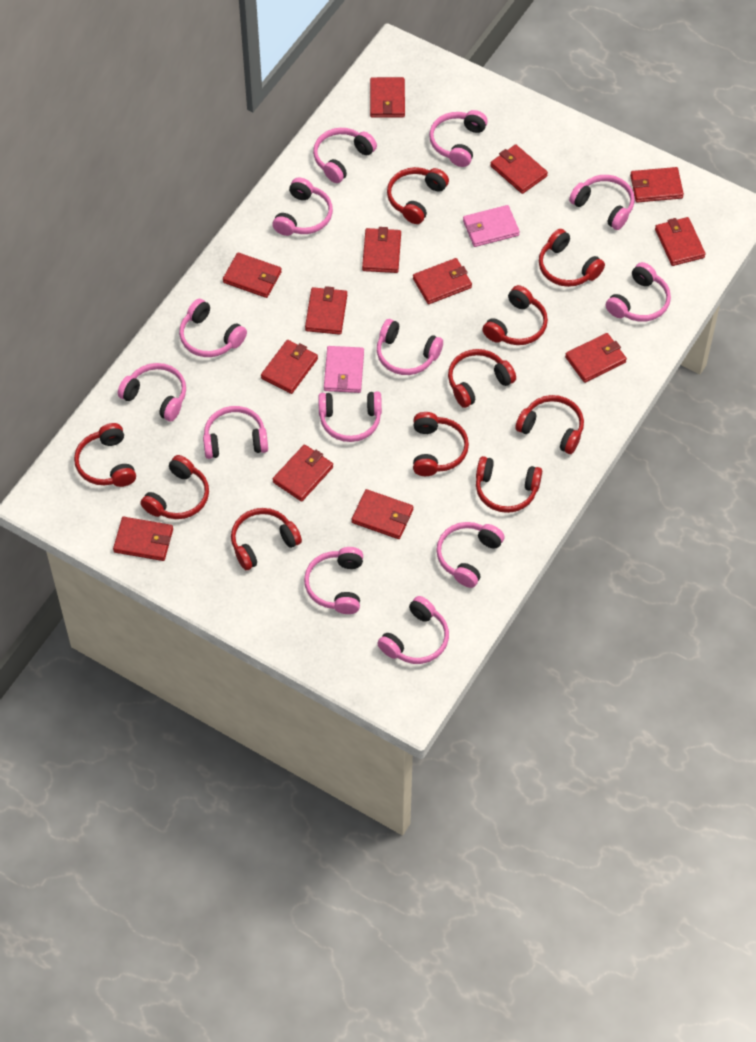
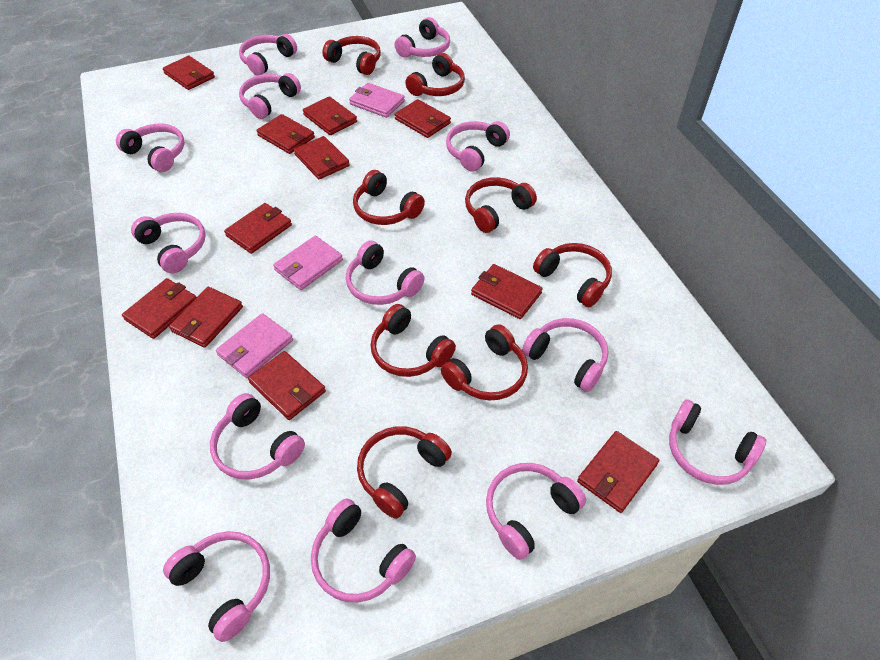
pink wallet: [324,346,364,393] [463,205,520,247] = 2 -> [216,313,293,378] [273,236,343,290] [349,83,405,118] = 3
red headphones: [74,423,136,487] [140,455,209,519] [231,508,302,570] [387,167,449,224] [413,412,469,476] [448,349,516,408] [476,456,542,513] [482,285,548,345] [515,395,584,454] [539,229,605,287] = 10 -> [322,36,381,75] [353,170,425,225] [357,426,452,519] [370,304,456,377] [405,53,465,96] [441,324,528,401] [465,177,537,233] [533,243,612,307] = 8
red wallet: [113,517,173,561] [223,252,282,298] [261,340,318,394] [273,444,333,502] [305,286,347,335] [352,489,413,539] [362,227,401,273] [370,77,405,118] [413,258,472,304] [490,144,548,194] [565,333,627,383] [630,167,684,203] [655,217,706,266] = 13 -> [122,278,197,339] [163,56,215,90] [169,287,243,348] [224,203,292,254] [248,351,326,420] [257,114,315,154] [294,136,350,179] [303,96,357,135] [395,99,451,138] [471,264,543,319] [577,431,659,513] = 11

